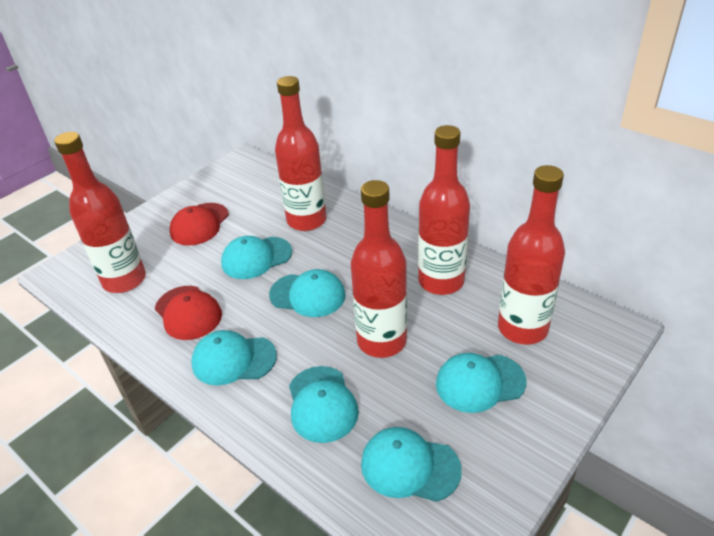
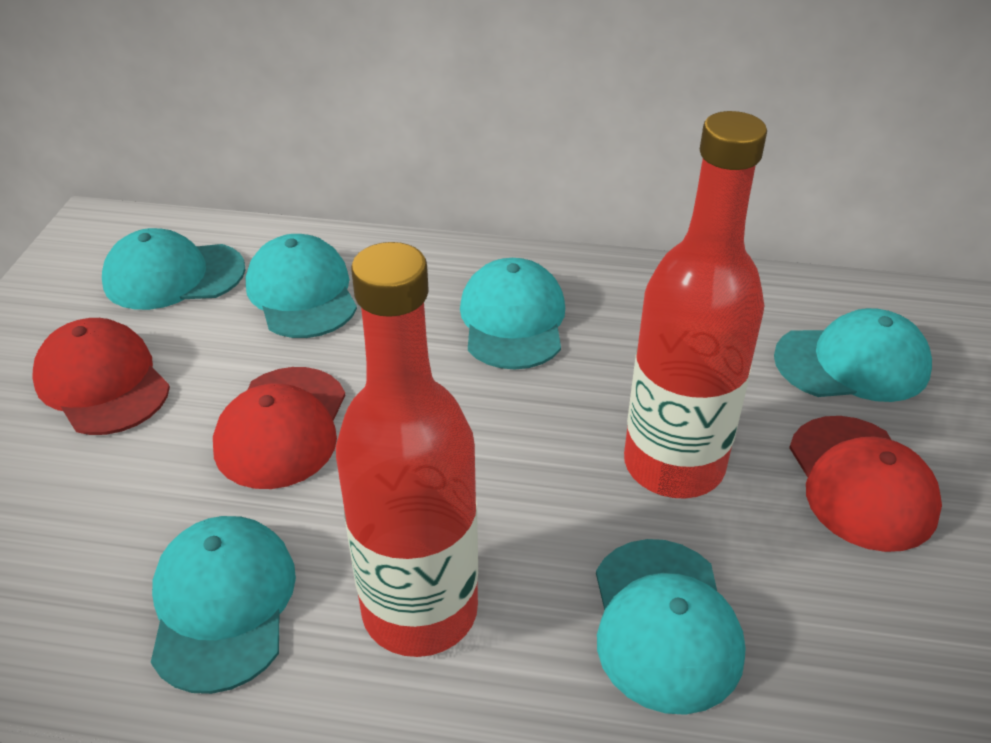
red bottle: [54,132,146,293] [275,76,326,231] [351,180,407,358] [418,125,470,295] [498,165,565,345] = 5 -> [336,242,478,657] [624,111,767,499] = 2
red cap: [155,286,222,340] [170,203,229,245] = 2 -> [32,318,170,435] [213,367,345,489] [789,416,942,552] = 3

